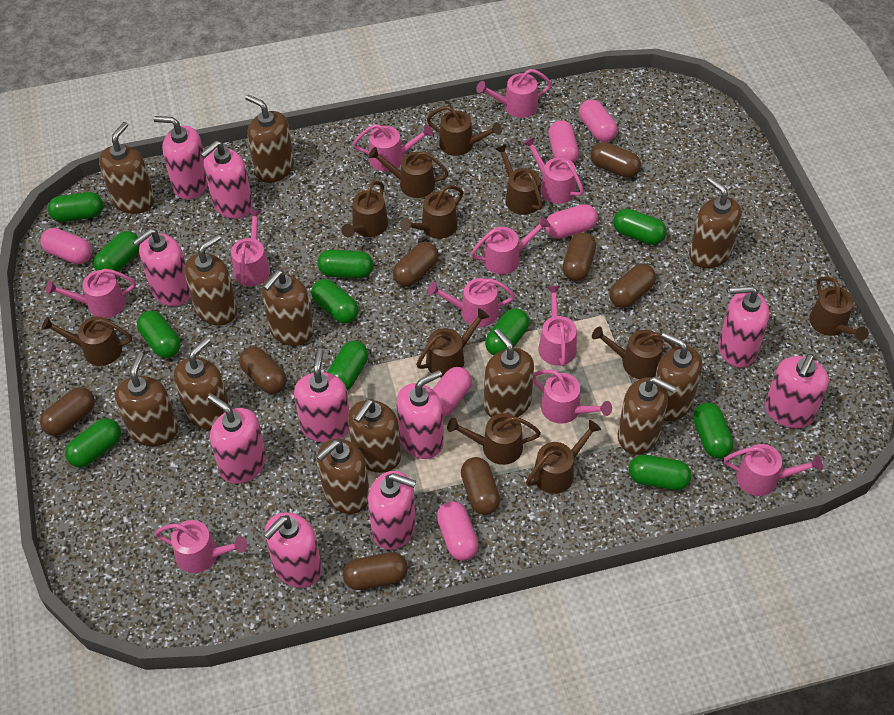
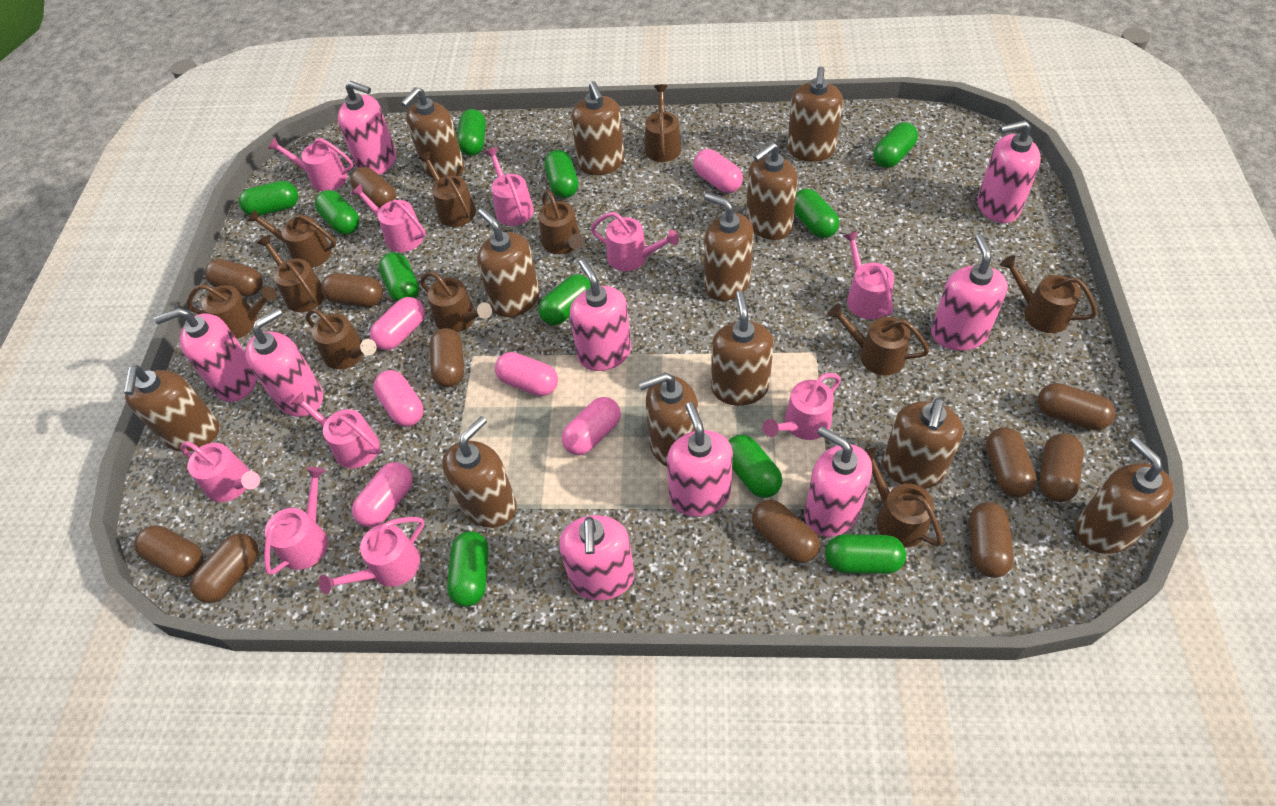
brown capsule: [40,387,95,436] [239,347,287,394] [343,552,408,590] [393,242,439,287] [461,457,500,515] [563,232,596,281] [590,142,641,178] [609,264,656,308] = 8 -> [134,525,203,578] [190,533,258,603] [205,259,263,296] [321,273,383,307] [350,167,396,209] [430,328,464,388] [752,500,820,563] [969,502,1014,578] [986,427,1037,497] [1037,383,1115,430] [1039,433,1084,502] = 11
pink soap dispenser: [133,228,190,306] [153,116,208,200] [200,141,253,219] [208,394,266,484] [263,512,322,588] [294,348,349,443] [368,471,416,550] [396,370,444,459] [719,286,769,368] [765,354,829,428] = 10 -> [154,308,257,402] [245,308,323,417] [338,81,396,175] [559,515,634,600] [570,259,631,371] [667,402,733,517] [804,426,872,537] [931,234,1008,351] [978,120,1041,223] = 9
pink watering can: [46,269,136,318] [155,520,247,573] [231,210,270,286] [353,124,433,171] [427,278,515,327] [471,216,550,275] [476,69,552,118] [523,137,584,204] [533,369,612,424] [538,286,577,366] [724,444,823,496] = 11 -> [180,442,260,502] [264,467,328,575] [268,137,353,191] [291,392,381,468] [319,517,424,594] [351,184,426,252] [484,147,534,226] [591,212,679,271] [762,373,841,440] [843,231,894,319] = 10

